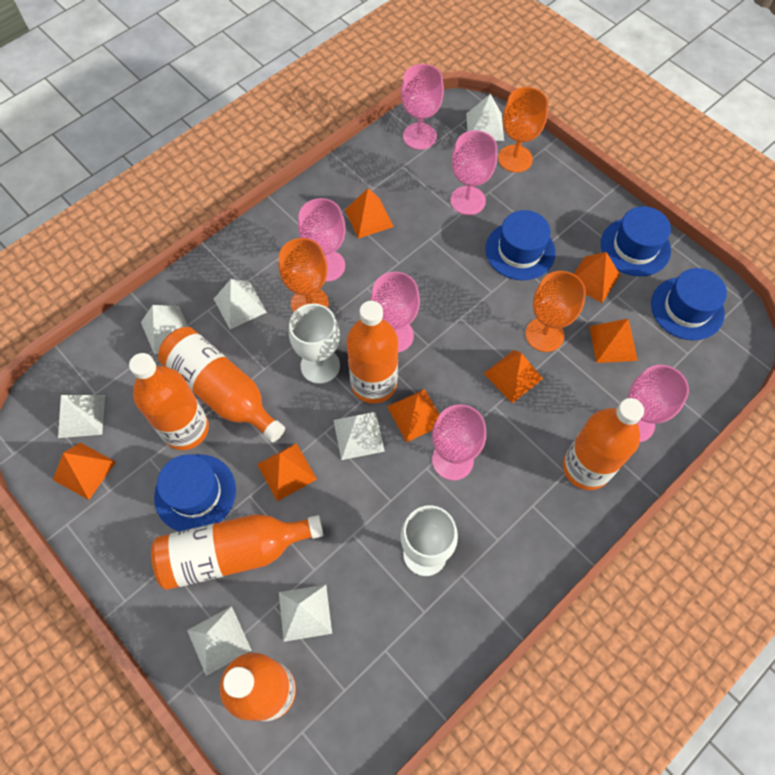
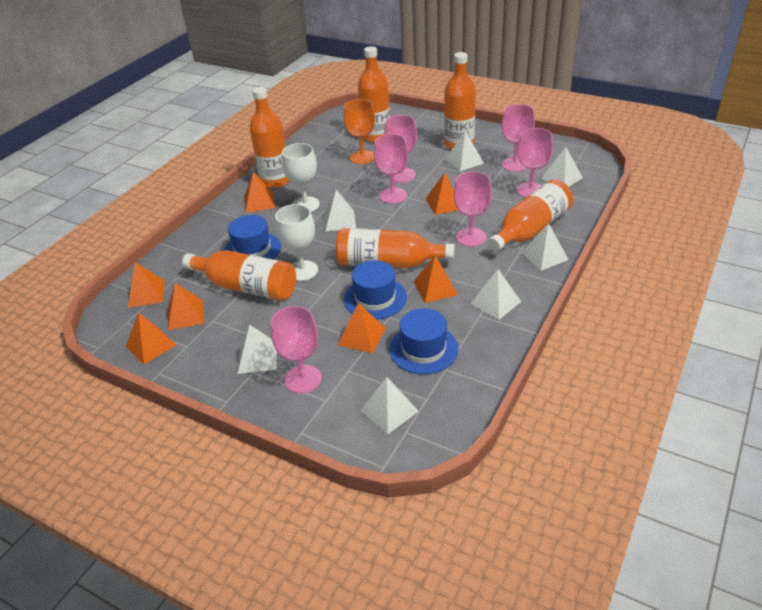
blue hat: [154,454,236,531] [485,210,555,280] [601,206,671,276] [651,268,727,340] = 4 -> [224,215,281,259] [344,260,407,320] [389,308,459,374] = 3
orange goblet: [279,238,329,313] [498,87,548,173] [525,271,586,352] = 3 -> [344,99,375,164] = 1

